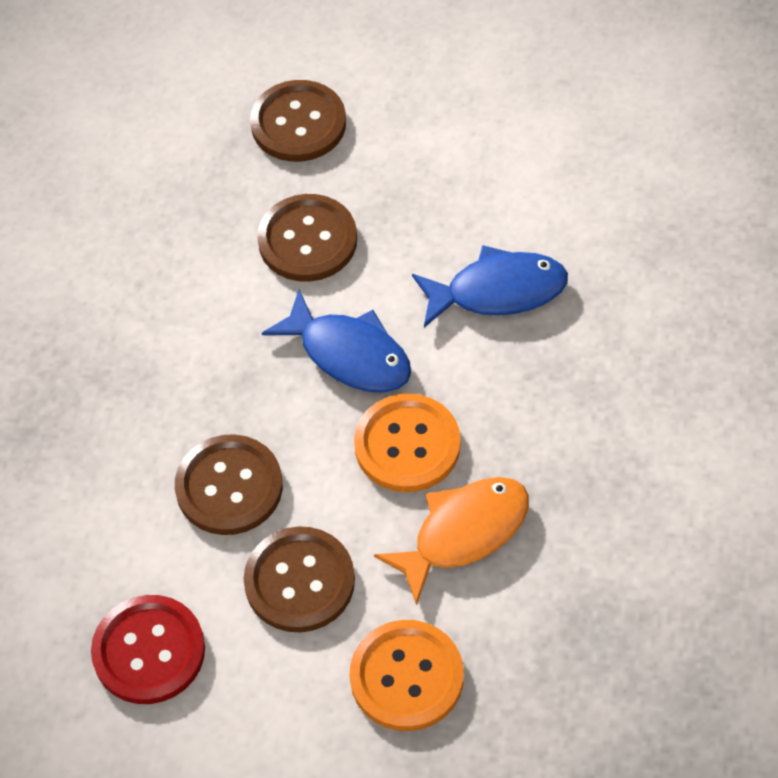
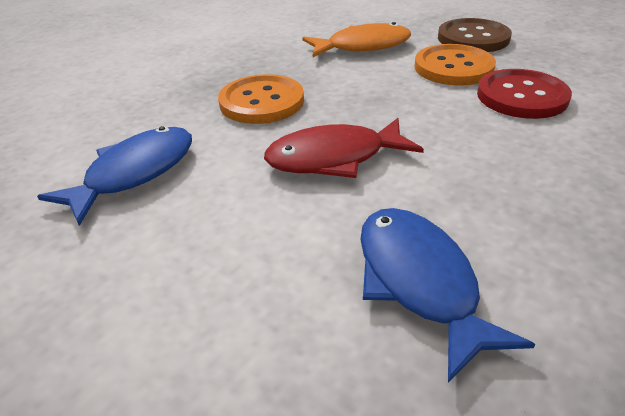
brown button: [175,434,283,535] [244,526,355,632] [250,80,346,162] [257,194,357,282] = 4 -> [438,18,512,52] = 1
red fish: none = 0 -> [264,118,424,178] = 1

